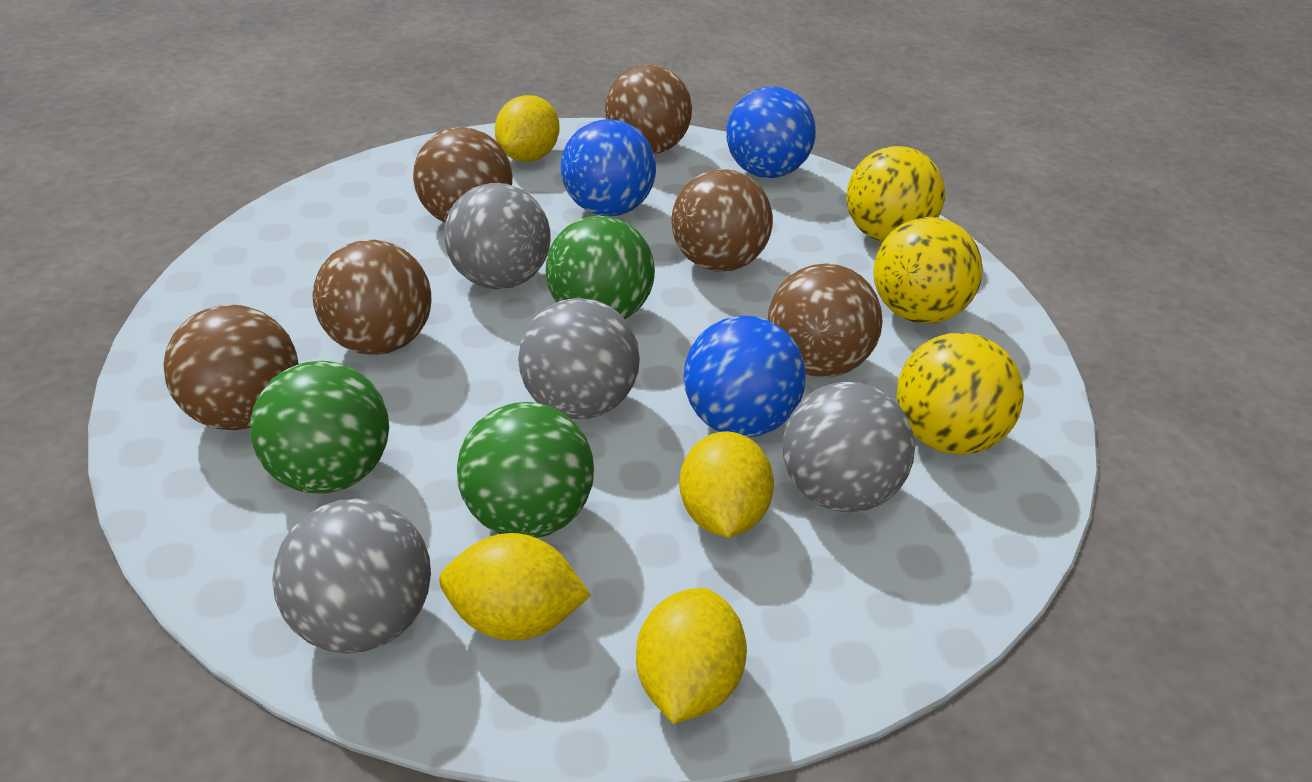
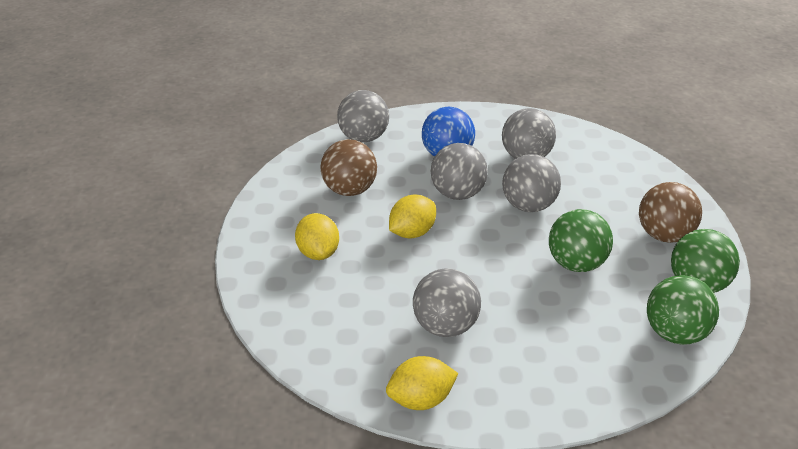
blue ball: [561,119,656,216] [683,316,806,437] [726,87,816,178] = 3 -> [422,107,475,157] = 1
brown ball: [163,305,299,430] [313,240,431,355] [413,127,513,223] [605,64,692,154] [672,169,773,272] [768,263,883,377] = 6 -> [320,139,377,196] [639,182,702,243] = 2
grey ball: [272,499,431,654] [444,183,551,289] [518,298,640,419] [783,382,915,512] = 4 -> [337,90,389,142] [413,268,481,337] [431,143,488,200] [502,108,556,159] [502,154,561,212] = 5
yellow ball: [847,146,945,242] [873,217,983,324] [897,333,1024,455] = 3 -> none = 0
yellow lemon: [439,533,591,641] [495,95,559,162] [636,588,747,724] [679,431,774,537] = 4 -> [295,213,339,260] [386,356,458,410] [389,195,436,238] = 3

